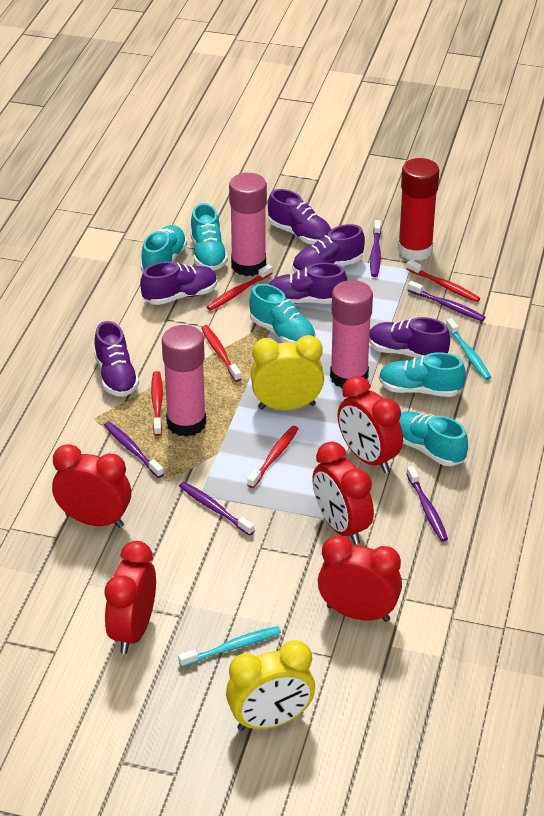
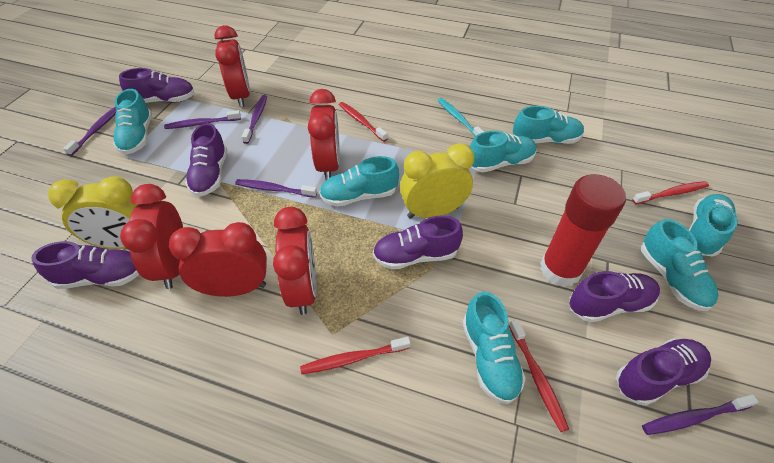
pink glue stick: [162,325,206,437] [229,173,267,276] [330,280,373,388] = 3 -> none = 0
red toothbrush: [151,371,163,436] [201,325,241,382] [207,264,272,311] [247,426,299,488] [407,260,480,302] = 5 -> [300,337,410,374] [339,102,388,142] [509,319,569,432] [632,181,709,204] = 4
turquoise shoe: [141,225,187,273] [190,203,228,271] [249,284,315,343] [379,352,466,397] [399,411,468,466] = 5 -> [113,89,152,154] [319,156,399,207] [463,292,526,404] [469,131,537,172] [513,106,584,144] [641,219,718,311] [689,194,738,256] = 7
turquoise toothbrush: [178,626,281,667] [446,318,491,380] = 2 -> [437,98,484,136] = 1

